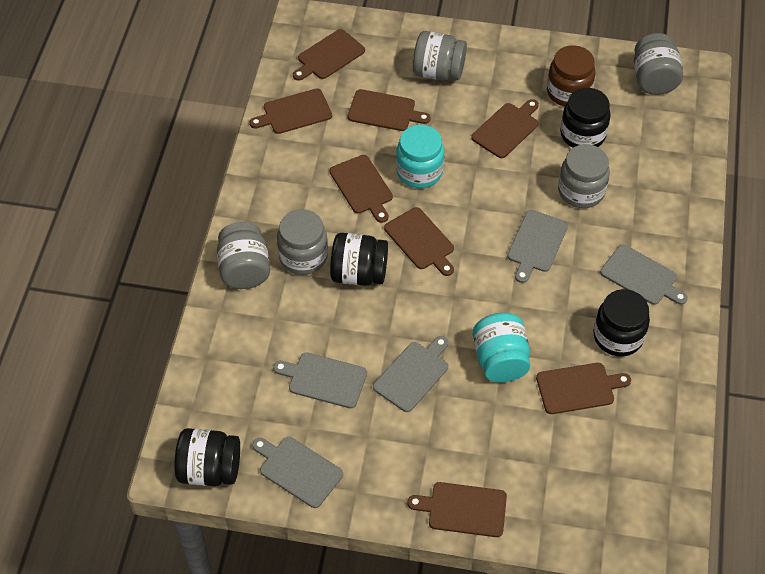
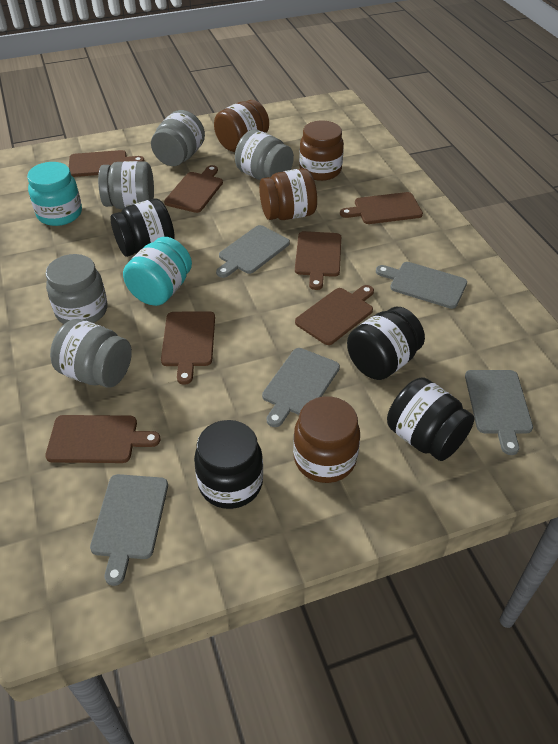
brown cutting board: [249,89,332,134] [293,29,365,81] [329,155,393,223] [348,89,431,131] [384,207,454,276] [407,482,507,537] [471,99,539,158] [536,363,631,414] = 8 -> [45,415,161,463] [68,150,145,177] [161,311,215,385] [164,165,223,213] [295,231,341,290] [295,285,374,345] [340,192,423,224] = 7
brown jar: [547,45,595,107] = 1 -> [214,100,269,152] [259,168,317,220] [293,396,360,483] [299,121,344,181] = 4

